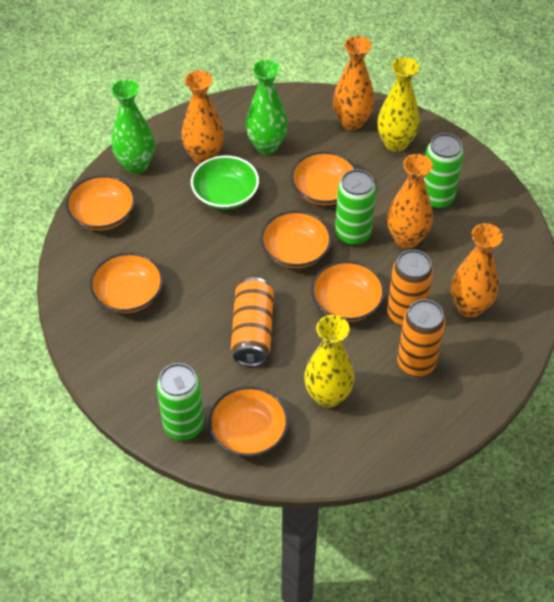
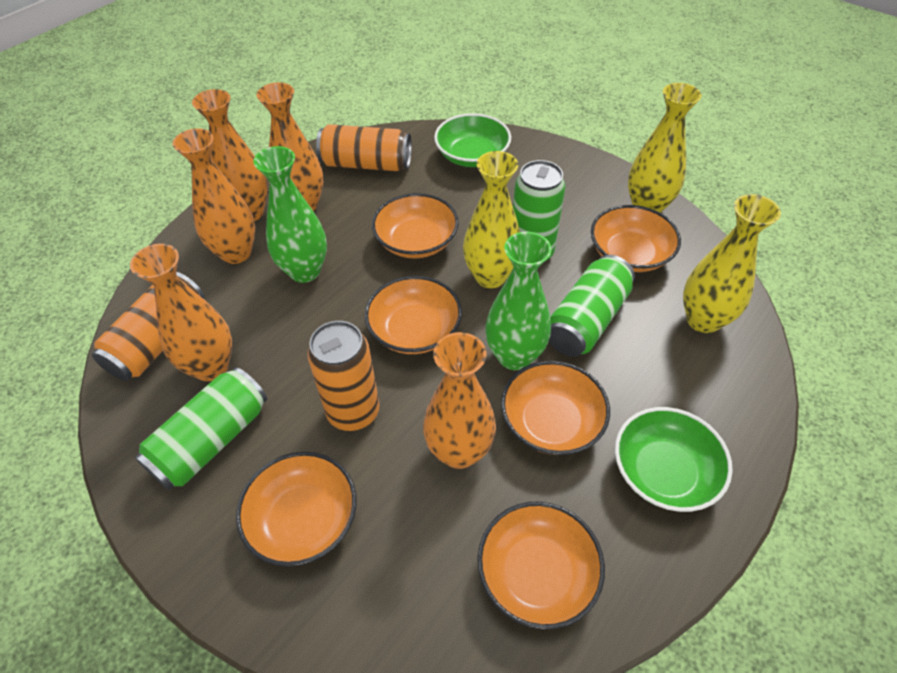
green bowl: [191,155,259,210] = 1 -> [434,113,511,167] [615,407,733,512] = 2
orange vase: [181,70,224,165] [333,36,375,131] [387,154,433,249] [451,223,503,318] = 4 -> [130,244,232,381] [172,128,255,264] [192,89,268,221] [256,82,323,212] [423,332,496,469] = 5
yellow vase: [304,315,354,408] [377,57,420,152] = 2 -> [463,151,520,288] [628,83,702,213] [683,194,781,333] = 3

